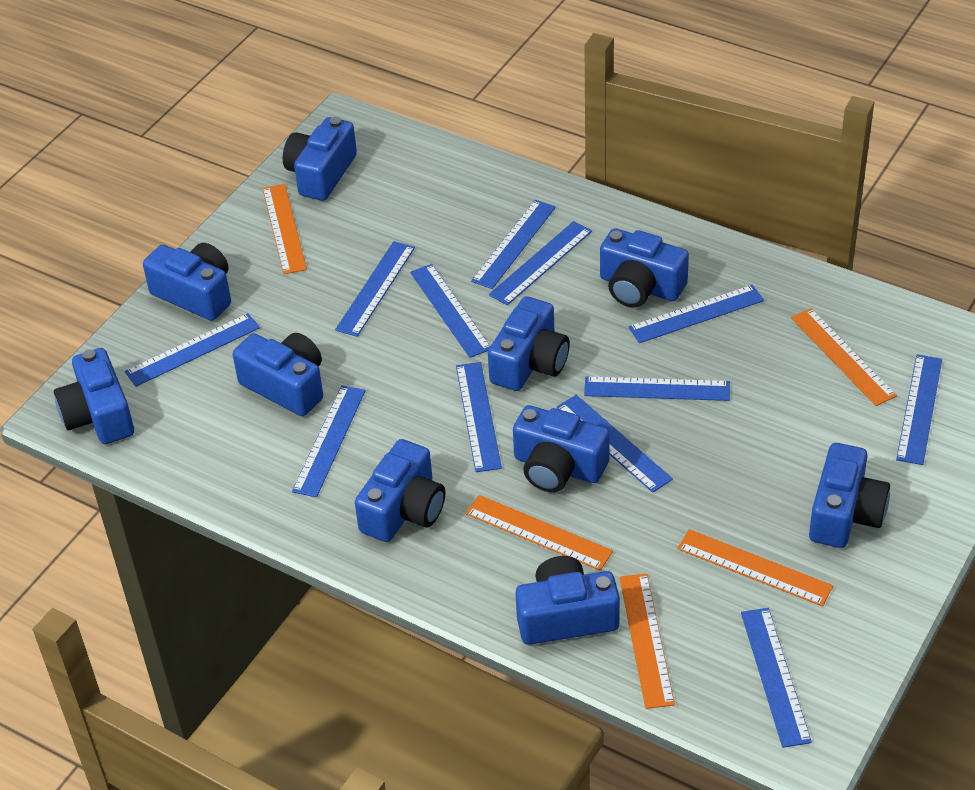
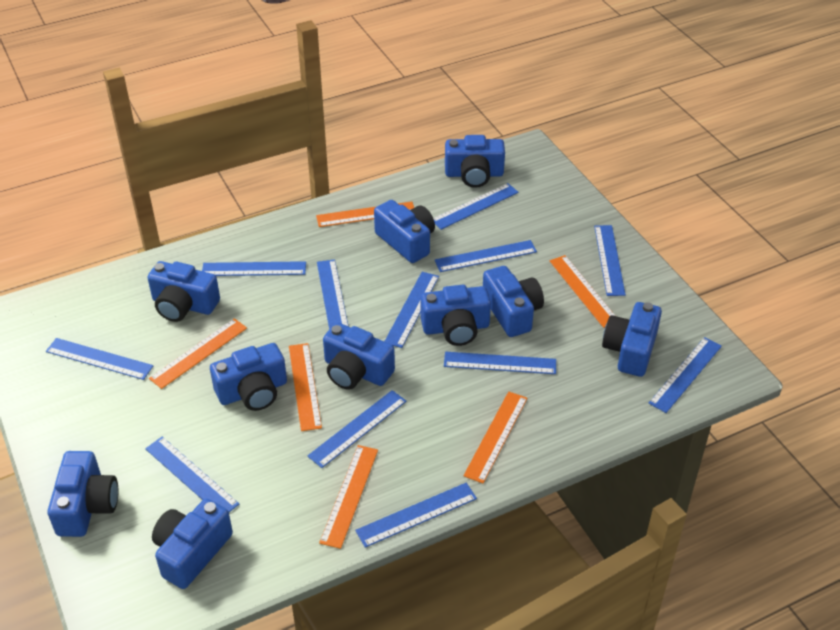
orange ruler: [262,184,307,274] [466,495,613,571] [620,573,675,709] [677,529,833,606] [791,308,897,406] = 5 -> [149,318,247,389] [289,343,322,431] [316,201,414,227] [319,445,378,549] [463,391,527,483] [550,255,615,328] = 6

